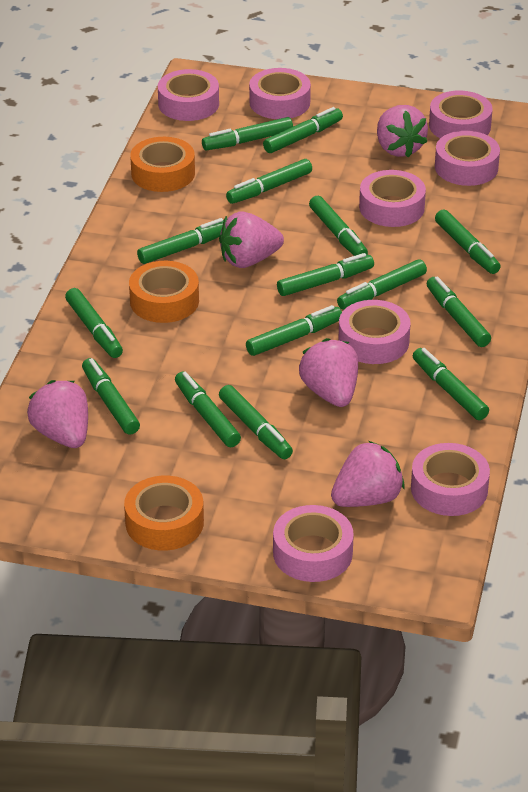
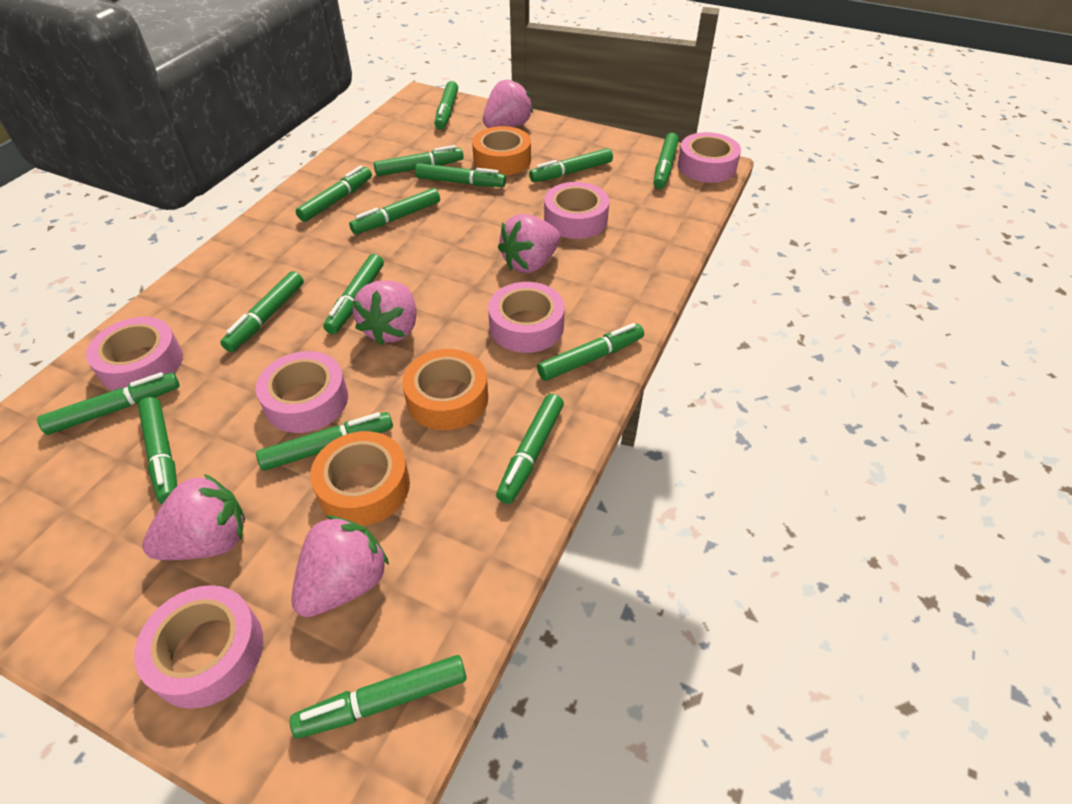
pink tape: [158,69,219,121] [249,68,311,119] [273,505,354,582] [338,300,411,364] [359,170,426,227] [411,443,490,516] [429,91,493,138] [435,131,500,186] = 8 -> [86,317,183,391] [134,585,263,709] [256,351,348,433] [488,282,565,353] [544,182,609,239] [678,132,741,183] = 6

